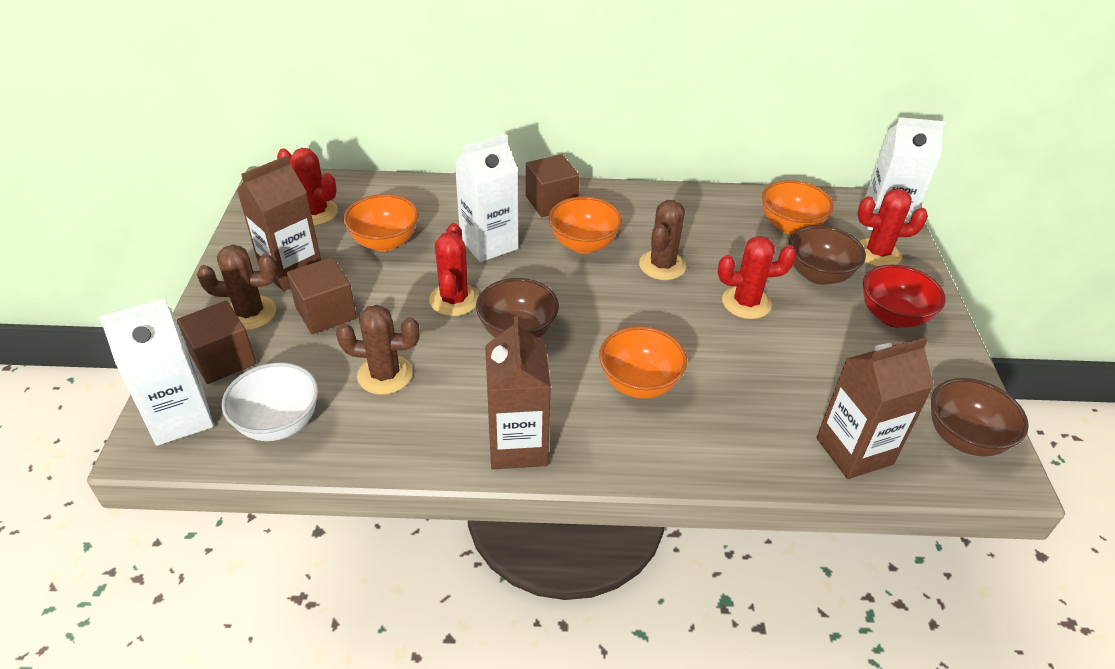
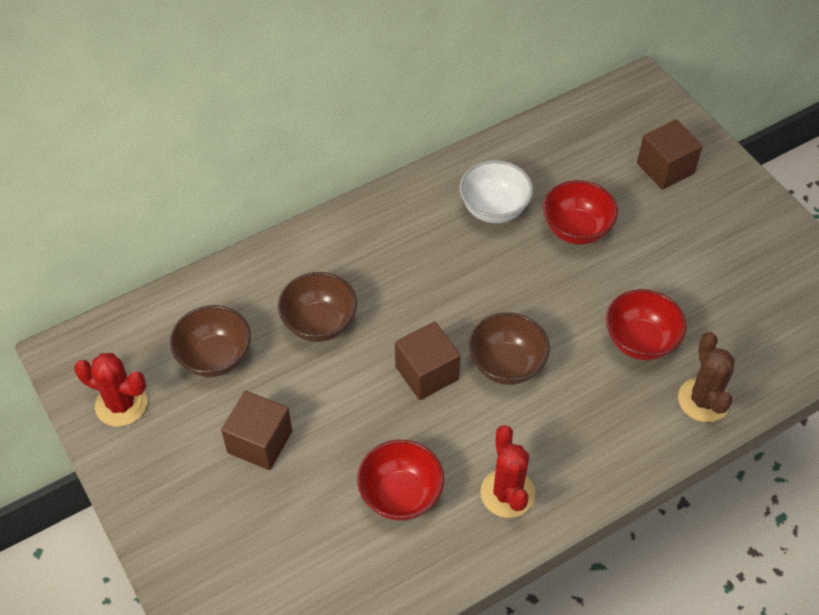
brown cactus: [197,245,277,331] [336,305,420,395] [639,200,686,280] = 3 -> [678,332,735,422] = 1
brown carton: [237,156,321,291] [485,317,551,469] [816,337,934,479] = 3 -> none = 0
orange bowl: [343,194,419,252] [549,196,622,254] [599,326,687,399] [762,180,834,235] = 4 -> none = 0
red bowl: [863,265,946,328] = 1 -> [357,440,444,521] [543,180,618,245] [606,289,686,360] = 3
red cactus: [277,148,338,226] [429,223,479,316] [718,236,797,319] [857,189,928,267] = 4 -> [74,353,147,427] [480,425,535,518] = 2
white carton: [99,299,214,446] [455,134,518,262] [865,117,946,230] = 3 -> none = 0

